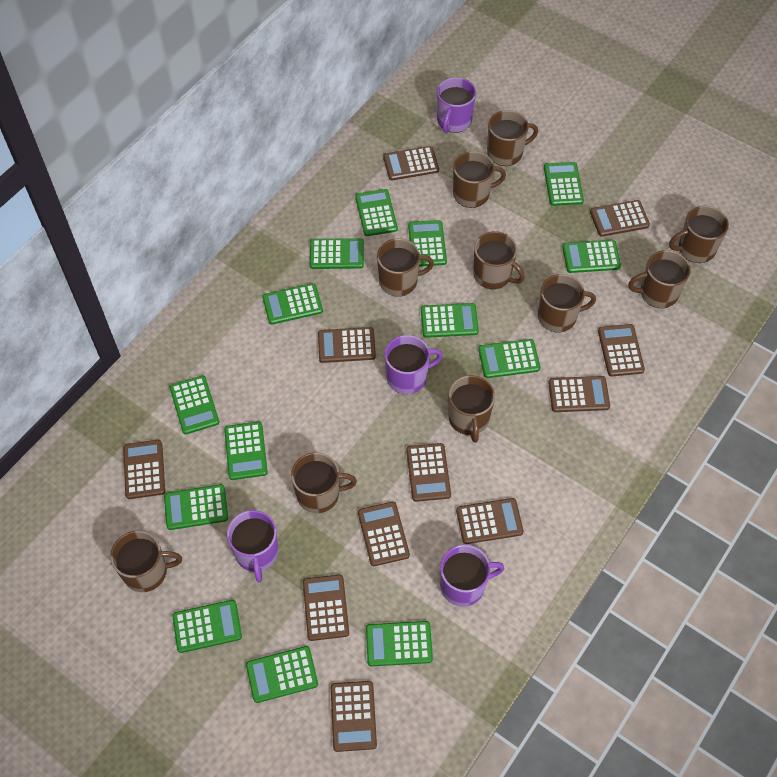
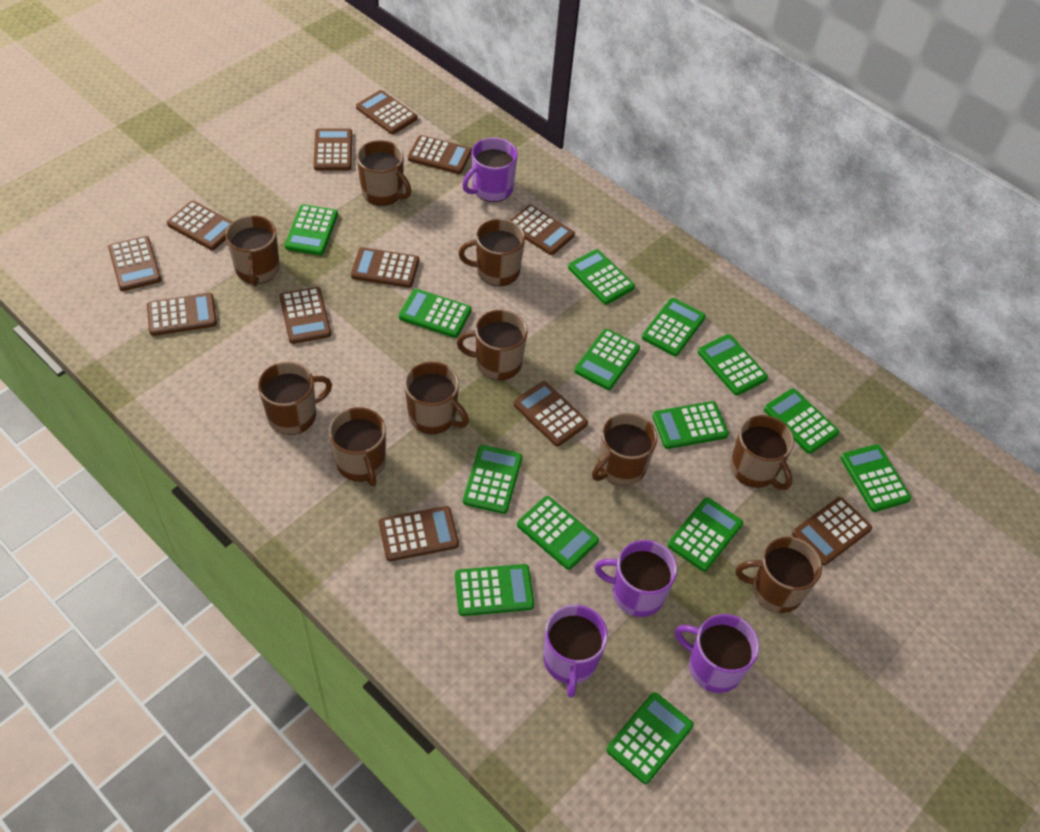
brown calculator: [123,440,165,499] [303,574,349,641] [318,327,376,363] [331,681,377,752] [358,502,410,566] [383,146,439,180] [406,443,451,502] [456,498,524,544] [548,376,610,412] [590,200,650,237] [598,324,645,376] = 11 -> [108,236,161,291] [147,293,217,336] [167,201,233,250] [279,287,331,344] [313,128,352,171] [351,247,419,288] [356,90,417,134] [379,506,459,561] [408,135,472,174] [510,205,575,255] [513,381,588,446] [792,497,872,566] = 12

